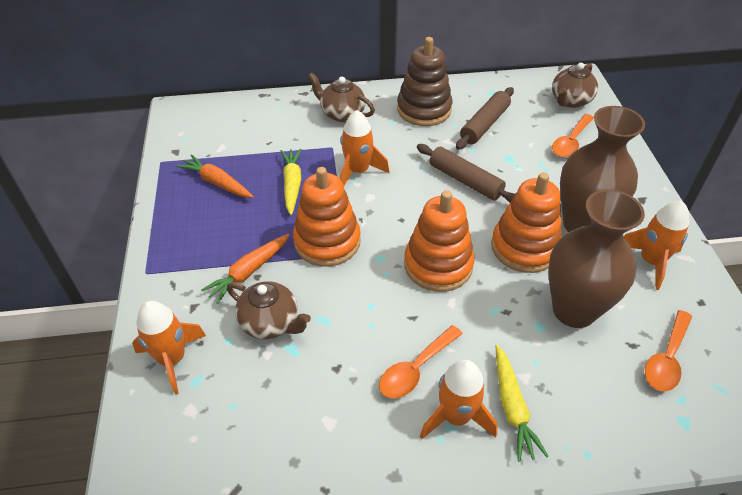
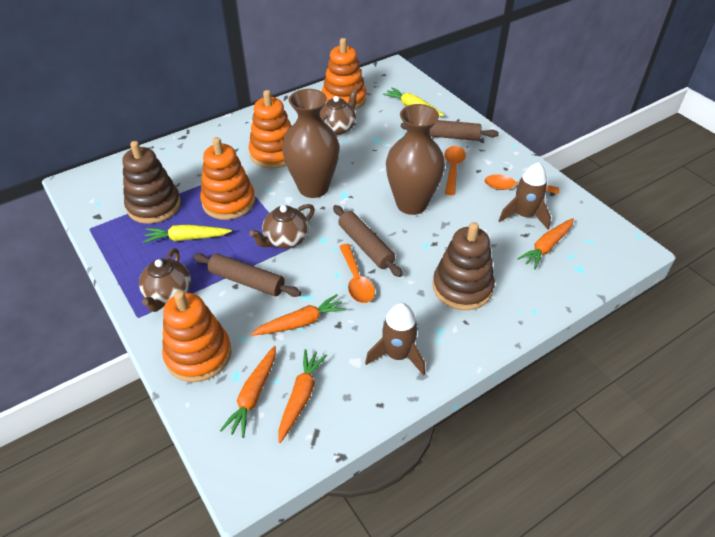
brown rocket: none = 0 -> [365,303,426,375] [499,162,551,230] = 2
brown rolling pin: [417,144,515,203] [456,87,514,150] = 2 -> [193,253,301,297] [333,205,403,277] [401,120,499,141] = 3
brown stacking toy: [397,37,452,126] = 1 -> [122,141,181,224] [433,222,495,310] = 2
orange carrot: [176,154,254,198] [201,234,289,304] = 2 -> [220,346,276,438] [251,294,346,336] [278,349,327,443] [517,218,574,269] = 4
orange rocket: [132,301,206,395] [340,110,389,185] [420,360,498,439] [624,201,689,290] = 4 -> none = 0
orange stacking toy: [293,167,361,267] [404,190,475,292] [491,172,562,273] = 3 -> [162,291,232,382] [200,137,255,220] [249,90,291,169] [322,38,367,110] = 4

